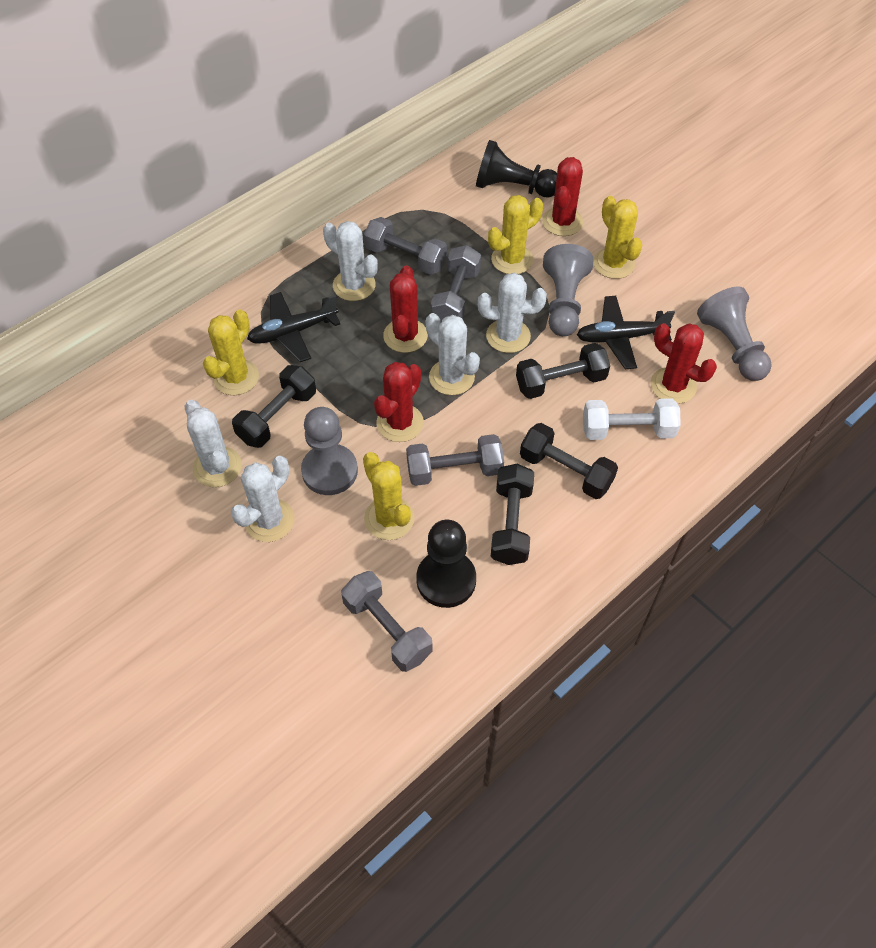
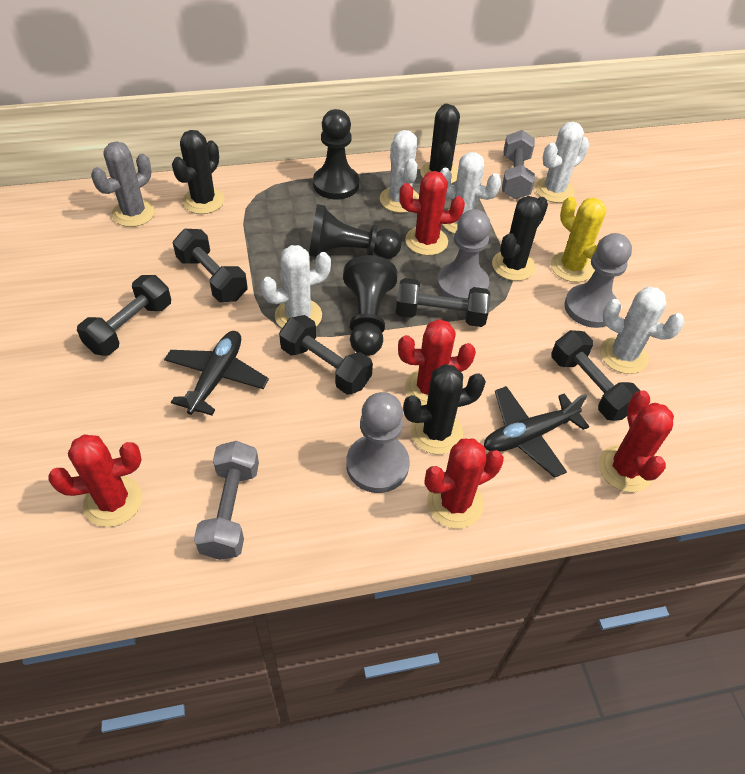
black cactus: none = 0 -> [172,130,225,214] [403,364,486,455] [420,104,460,184] [492,196,548,281] = 4
black dumbbell: [232,365,316,448] [491,464,534,565] [516,343,610,399] [520,423,618,499] = 4 -> [77,275,171,356] [173,229,248,302] [279,315,373,395] [396,278,491,327] [552,330,640,421] = 5
black pawn: [416,520,476,608] [476,140,557,197] = 2 -> [309,204,401,259] [313,109,359,199] [343,255,397,356] = 3
grey cactus: none = 0 -> [91,141,155,227] = 1
grey dumbbell: [341,571,433,672] [364,217,447,275] [406,434,504,486] [431,245,481,323] = 4 -> [194,441,259,560] [502,130,535,199] = 2
red cactus: [374,362,424,442] [383,266,428,353] [542,157,583,236] [650,323,717,404] = 4 -> [48,435,142,527] [398,319,476,406] [399,171,465,256] [425,439,504,529] [598,391,674,492] = 5
white dumbbell: [583,398,681,440] = 1 -> none = 0
yellow cactus: [203,309,259,395] [363,452,415,540] [488,195,543,274] [593,196,642,279] = 4 -> [551,197,606,282] = 1

